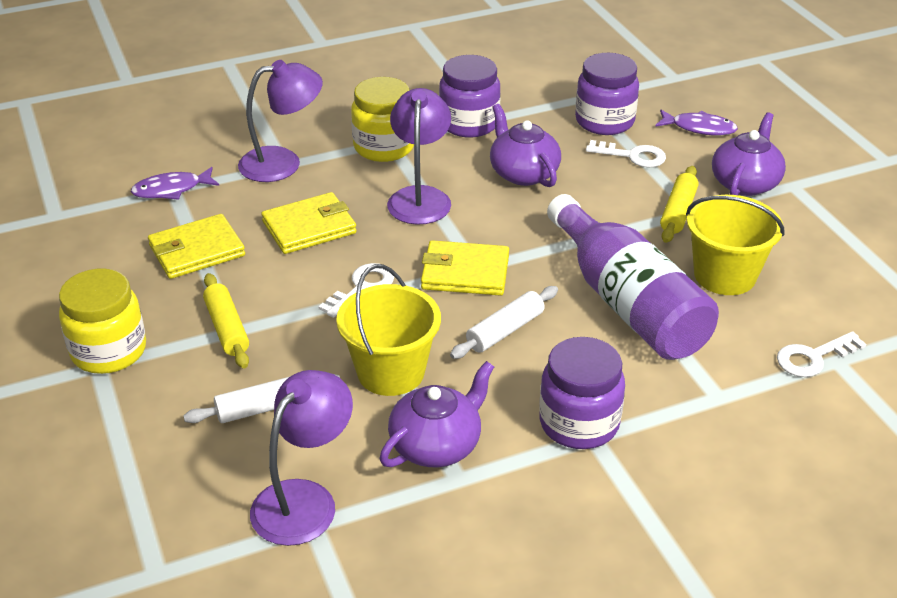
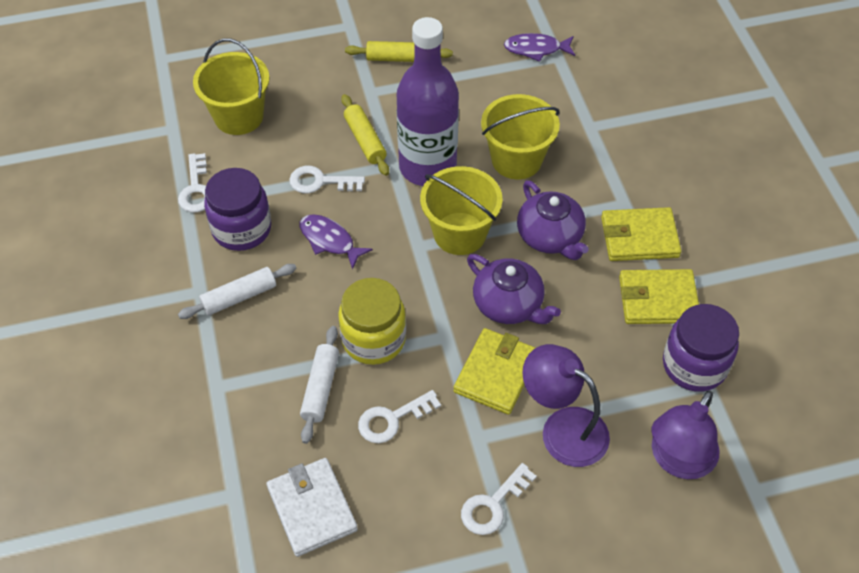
purple jar: [439,55,501,138] [539,337,625,449] [575,53,639,135] = 3 -> [204,168,271,251] [663,304,739,392] = 2
purple lamp: [238,60,323,182] [250,370,353,546] [387,88,451,225] = 3 -> [522,344,610,467] [651,391,720,479] = 2
purple teapot: [380,361,494,467] [490,104,561,187] [712,112,786,196] = 3 -> [467,254,561,324] [517,180,589,260] = 2
white key: [318,263,394,318] [586,140,666,167] [777,331,866,377] = 3 -> [178,153,207,213] [289,166,365,193] [358,390,441,443] [461,463,537,535] = 4
white wallet: none = 0 -> [266,458,358,557] = 1
yellow bucket: [336,264,441,396] [686,195,785,295] = 2 -> [193,38,270,135] [420,166,503,255] [481,94,560,179] = 3
yellow jar: [59,269,146,374] [351,77,414,162] = 2 -> [338,278,406,365] = 1

